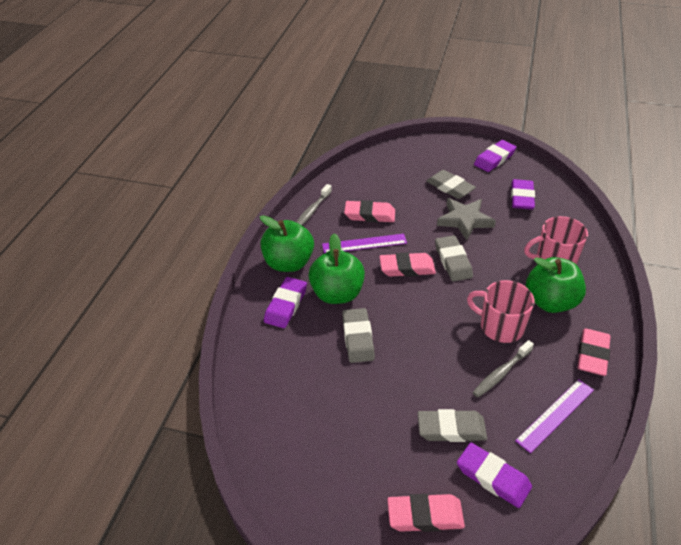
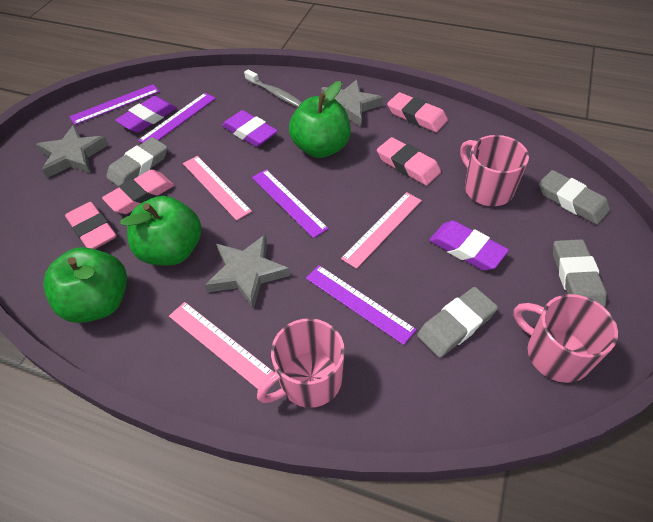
grey star: [437,198,496,240] = 1 -> [36,125,109,178] [205,234,290,309] [321,79,383,126] = 3
grey toothbrush: [296,184,332,226] [473,340,534,397] = 2 -> [244,69,302,107] = 1
pink mug: [467,280,534,343] [524,216,588,265] = 2 -> [257,318,345,408] [460,135,529,206] [513,294,618,383] = 3
pink ruler: none = 0 -> [169,302,274,389] [183,156,252,221] [341,192,422,269] = 3
purple eraser: [264,277,307,328] [457,443,532,508] [474,140,516,172] [511,179,535,210] = 4 -> [115,96,176,133] [222,110,278,147] [429,220,509,271] = 3
purple ruler: [322,234,407,254] [515,379,594,453] = 2 -> [69,84,159,125] [138,93,216,143] [252,169,329,238] [306,265,417,345] = 4

